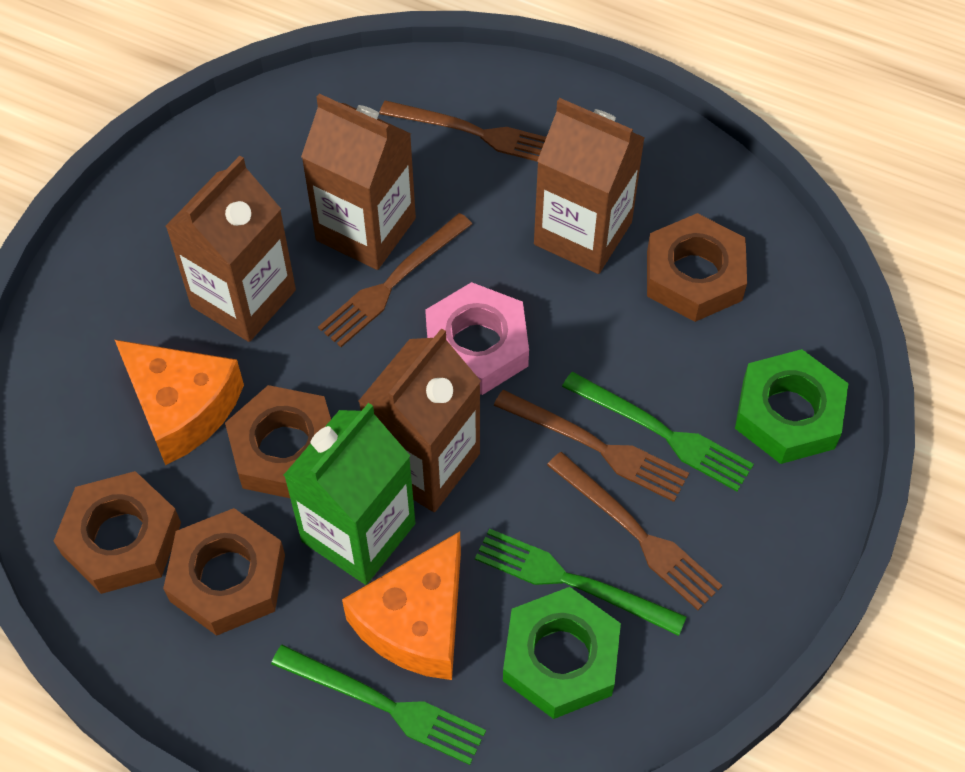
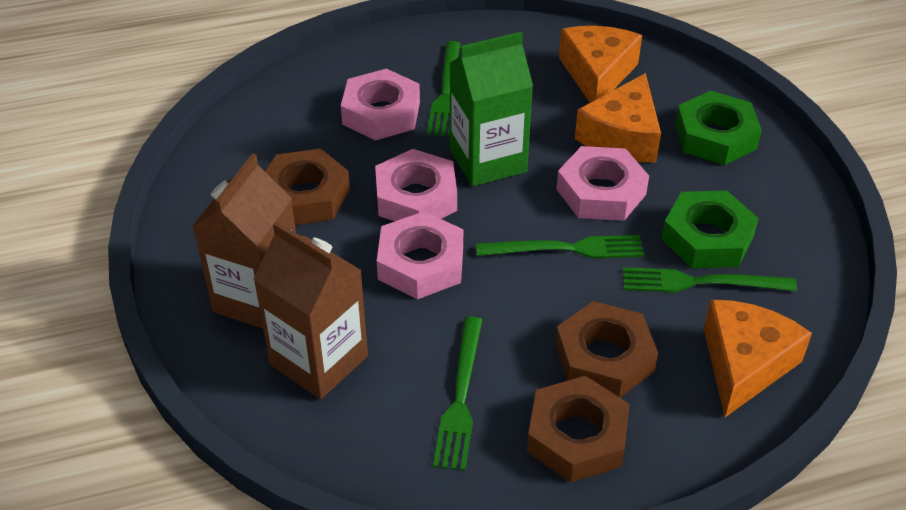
brown carton: [165,156,296,342] [301,94,416,270] [358,328,481,512] [534,98,645,274] = 4 -> [192,153,296,328] [253,221,368,399] = 2
brown fork: [318,213,472,347] [379,100,546,161] [494,390,689,502] [547,452,722,610] = 4 -> none = 0
brown nut: [54,471,181,594] [163,508,285,636] [225,385,331,498] [647,213,747,322] = 4 -> [265,148,350,225] [527,376,630,482] [555,301,658,397] = 3
green fork: [271,645,486,765] [475,528,687,636] [562,372,754,491] = 3 -> [427,41,461,136] [433,316,482,471] [476,235,644,258] [623,267,797,292] = 4
orange cheese: [115,340,244,465] [342,532,461,680] = 2 -> [559,26,642,103] [575,73,661,162] [704,300,812,417] = 3
pink nut: [425,282,529,395] = 1 -> [341,68,420,141] [375,149,457,221] [377,211,463,299] [556,146,649,221] = 4

